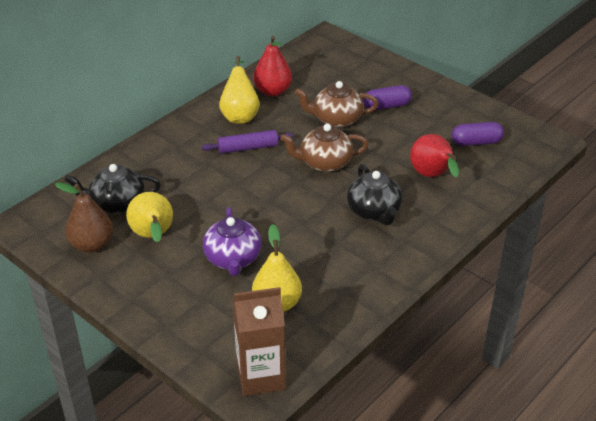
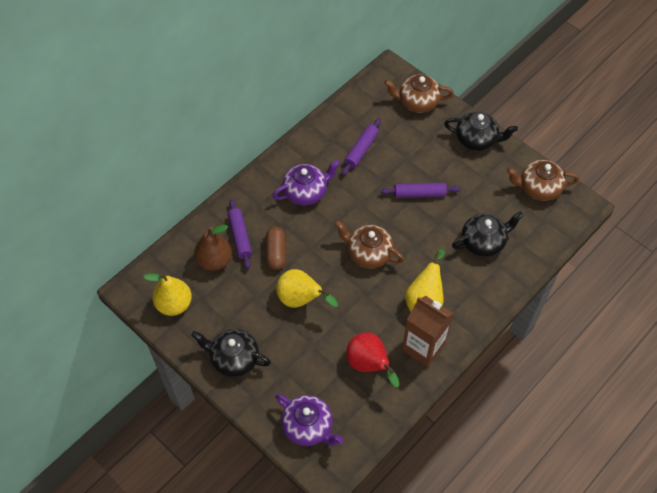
black teapot: [64,164,161,214] [347,164,403,226] = 2 -> [191,329,271,377] [444,111,518,151] [452,211,524,257] = 3
brown capsule: none = 0 -> [266,226,286,270] = 1
brown teapot: [280,124,368,172] [295,81,378,128] = 2 -> [334,220,404,268] [384,74,454,113] [507,160,579,201] = 3
purple capsule: [363,85,412,111] [452,122,504,146] = 2 -> none = 0
purple rolling pin: [201,130,294,154] = 1 -> [228,199,252,269] [342,118,381,175] [380,183,460,198] = 3
purple teapot: [203,207,261,276] = 1 -> [272,159,340,205] [275,394,344,446] = 2
red pear: [253,35,292,96] [410,134,459,177] = 2 -> [346,333,400,388] = 1

